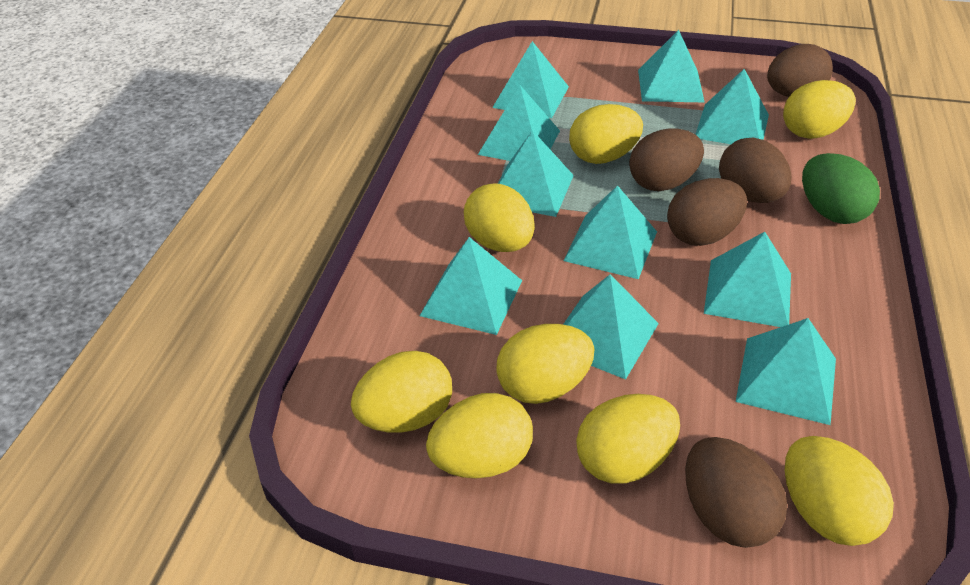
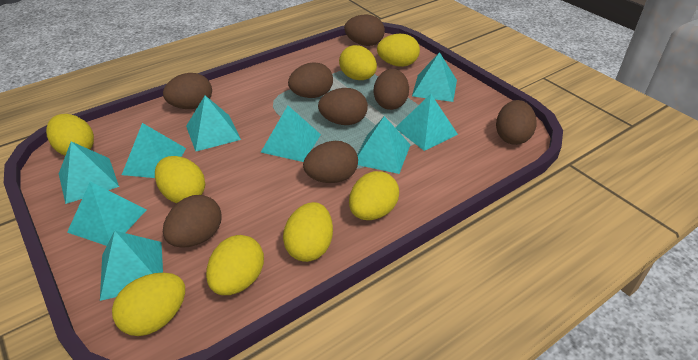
brown egg: [629,128,704,191] [667,178,747,246] [685,437,787,548] [719,138,791,203] [767,44,833,97] = 5 -> [163,73,212,109] [163,195,222,248] [288,62,333,98] [303,141,358,183] [318,88,368,125] [344,14,385,46] [374,69,409,110] [496,100,537,145] = 8
green egg: [802,153,880,224] = 1 -> none = 0
turquoise pyramid: [420,237,522,335] [478,85,560,161] [492,41,569,118] [498,130,574,217] [563,185,657,279] [563,274,659,379] [638,30,704,102] [695,69,769,144] [704,232,791,327] [736,318,836,425] = 10 -> [59,141,119,204] [67,182,146,246] [100,231,163,301] [122,123,186,178] [186,96,241,151] [261,106,321,162] [357,116,410,174] [395,94,458,151] [412,52,457,102] = 9

